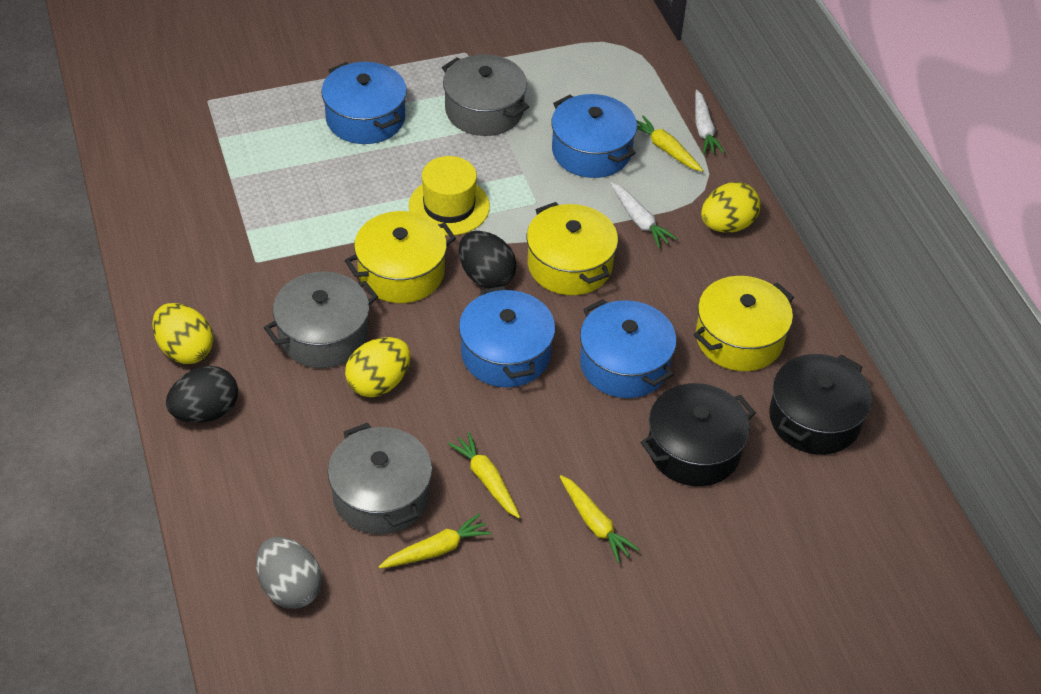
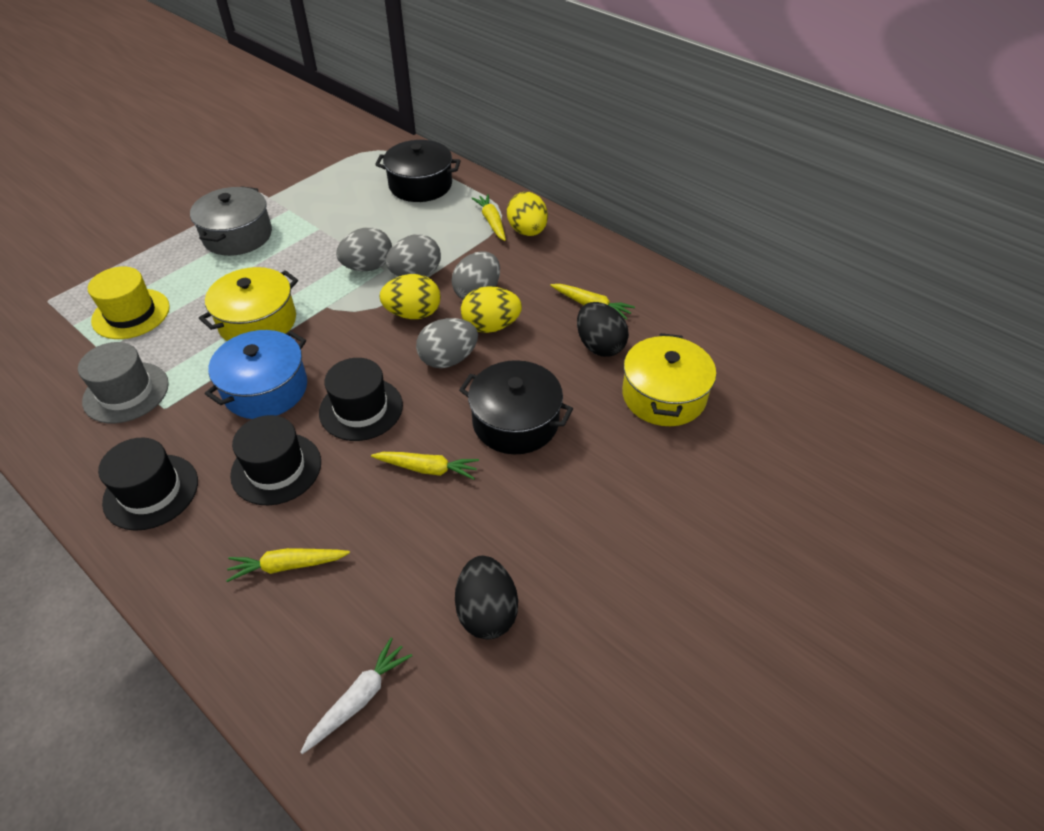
black hat: none = 0 -> [98,437,198,531] [230,415,321,505] [319,358,403,441] = 3
blue pot: [321,62,407,144] [459,286,555,387] [551,94,637,178] [580,299,677,398] = 4 -> [205,330,307,419] = 1
grey egg: [256,537,322,609] = 1 -> [336,227,392,271] [386,234,441,276] [416,318,478,368] [452,251,500,300] = 4
grey hat: none = 0 -> [78,342,169,423] = 1
grey pot: [264,271,378,368] [328,423,432,534] [442,54,529,136] = 3 -> [190,186,272,256] = 1
white carrot: [611,182,677,248] [695,90,725,155] = 2 -> [300,638,412,754] = 1
yellow pot: [345,211,456,303] [527,202,618,295] [694,276,794,371] = 3 -> [199,267,298,341] [622,333,716,426] = 2

